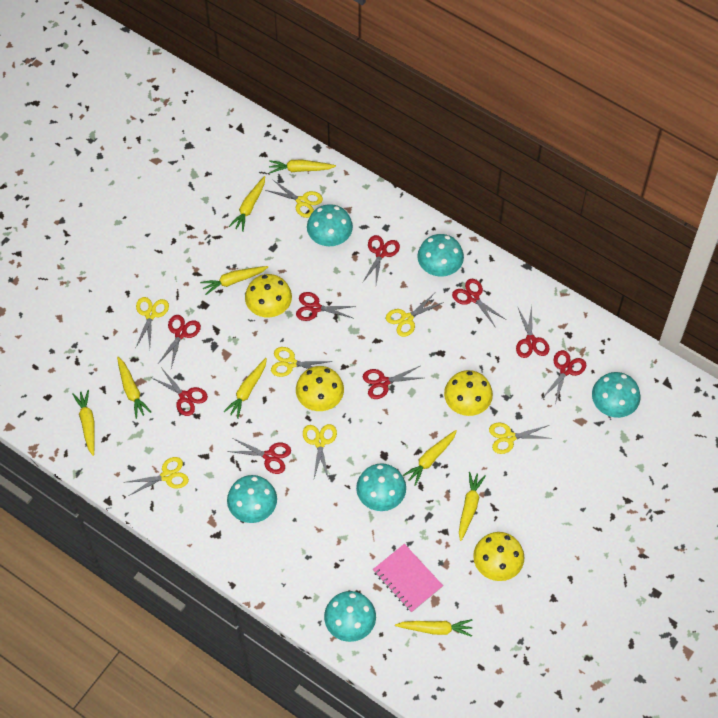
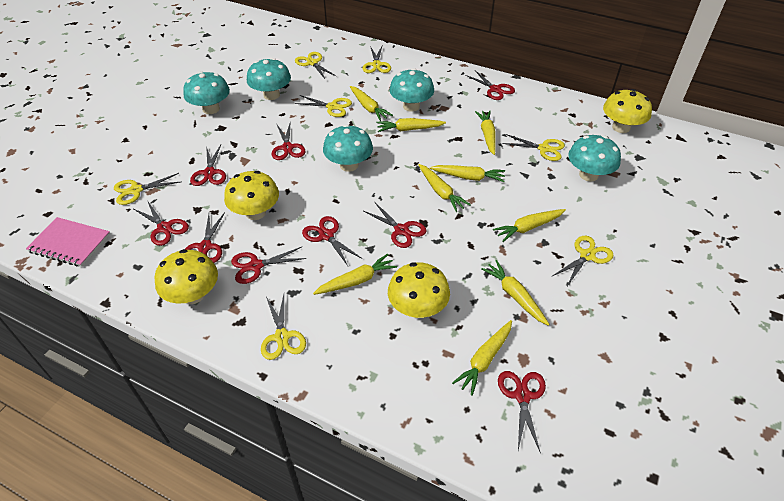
turquoise mushroom: [227,475,277,523] [307,204,353,246] [324,591,376,642] [356,463,406,511] [417,234,464,277] [592,372,640,418] = 6 -> [183,71,230,114] [247,58,291,100] [323,124,373,172] [389,68,434,112] [568,135,621,182] = 5

